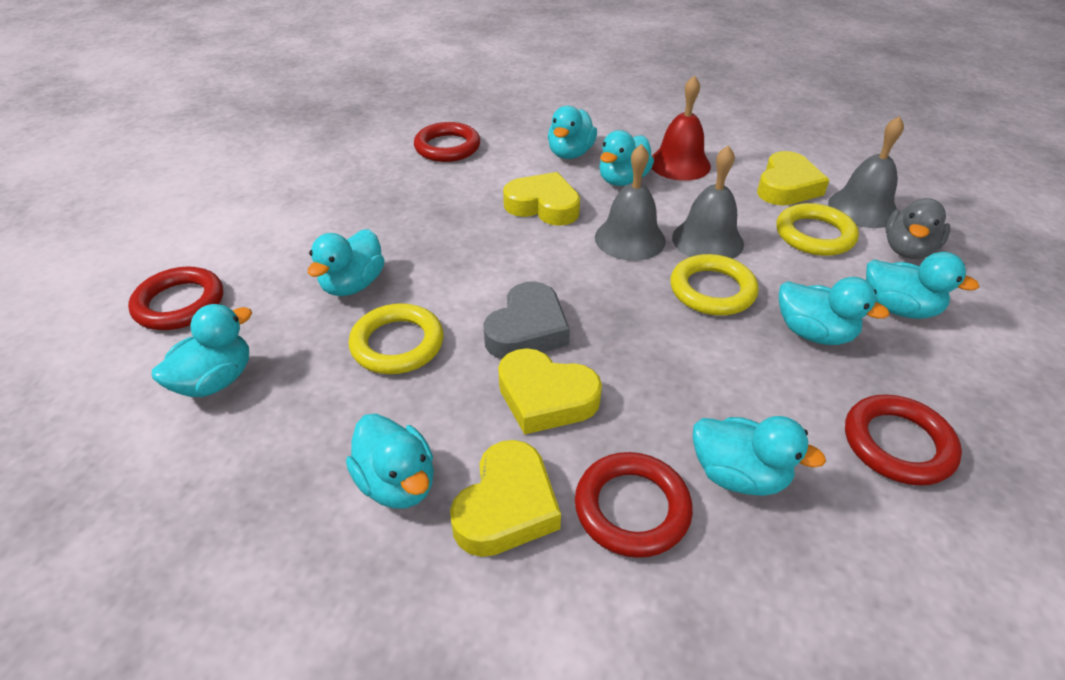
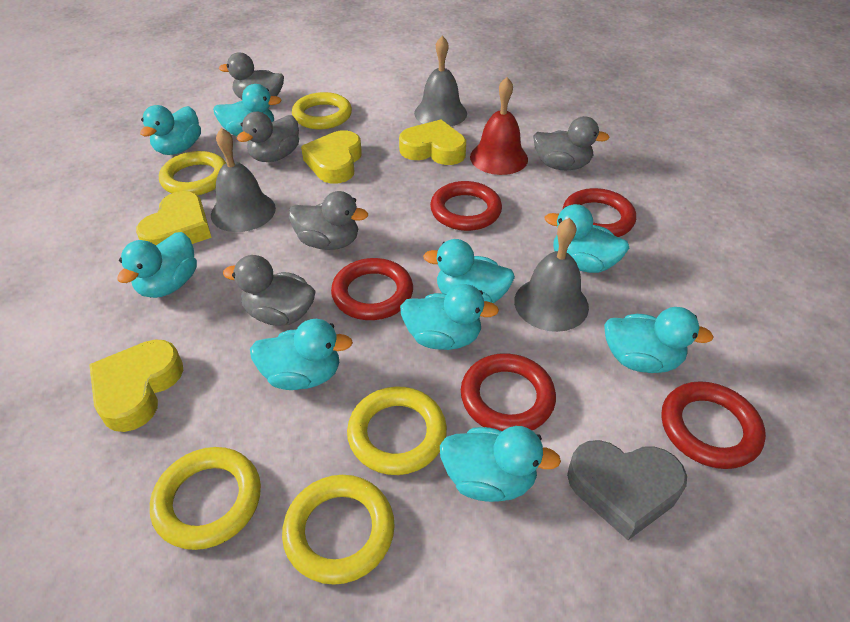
grey duck: [886,198,951,259] = 1 -> [219,52,284,99] [223,255,316,326] [237,112,299,162] [289,191,368,250] [533,116,610,170] = 5
red ring: [128,266,223,330] [414,122,480,162] [575,452,693,558] [845,394,962,486] = 4 -> [331,258,413,320] [430,181,502,231] [461,353,556,431] [563,188,636,237] [661,381,766,469] = 5
turquoise duck: [152,304,252,397] [308,229,385,296] [346,414,434,509] [548,106,597,159] [599,130,654,186] [693,416,826,496] [779,277,889,345] [866,252,980,319] = 8 -> [117,232,197,298] [140,105,201,155] [213,84,282,136] [250,319,353,390] [400,284,499,350] [423,239,515,303] [440,426,561,502] [545,204,629,273] [604,307,714,373] = 9
yellow ring: [349,303,444,374] [670,254,759,316] [777,203,859,256] = 3 -> [150,447,261,550] [159,151,226,195] [282,475,395,585] [292,92,352,129] [347,386,447,475] = 5

